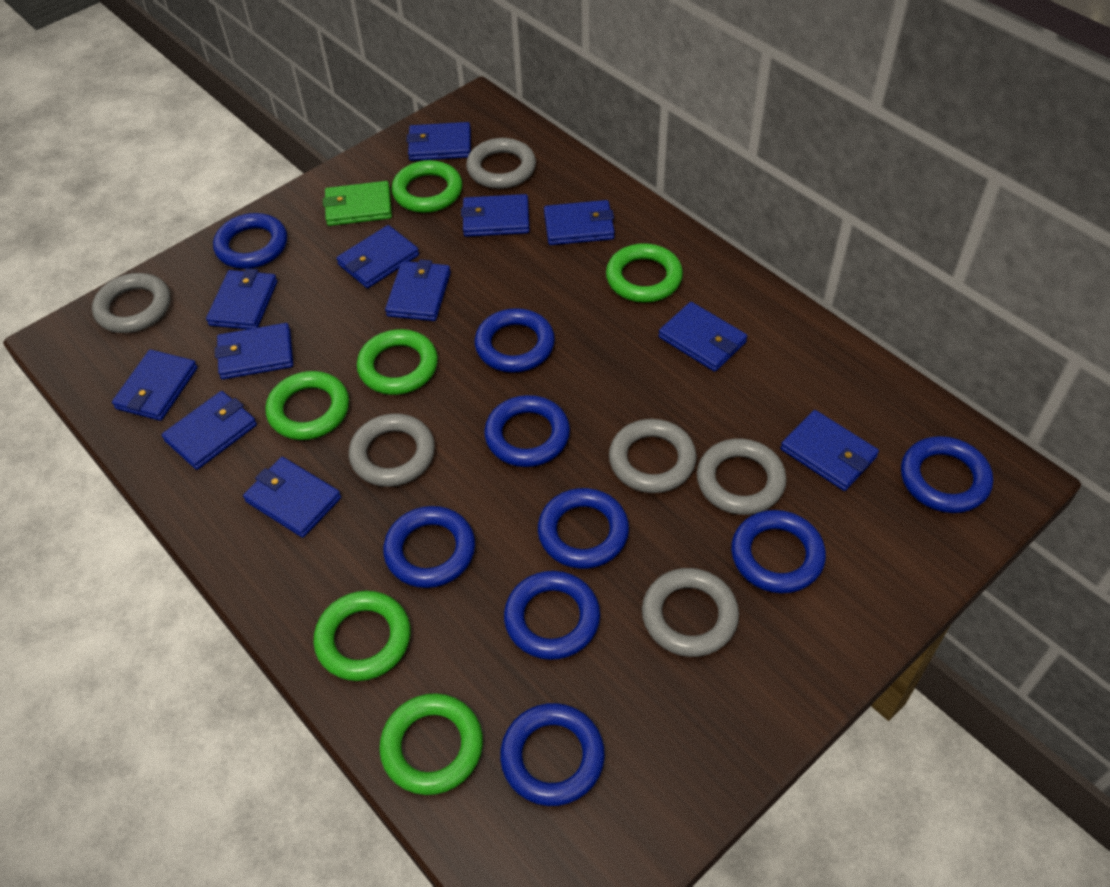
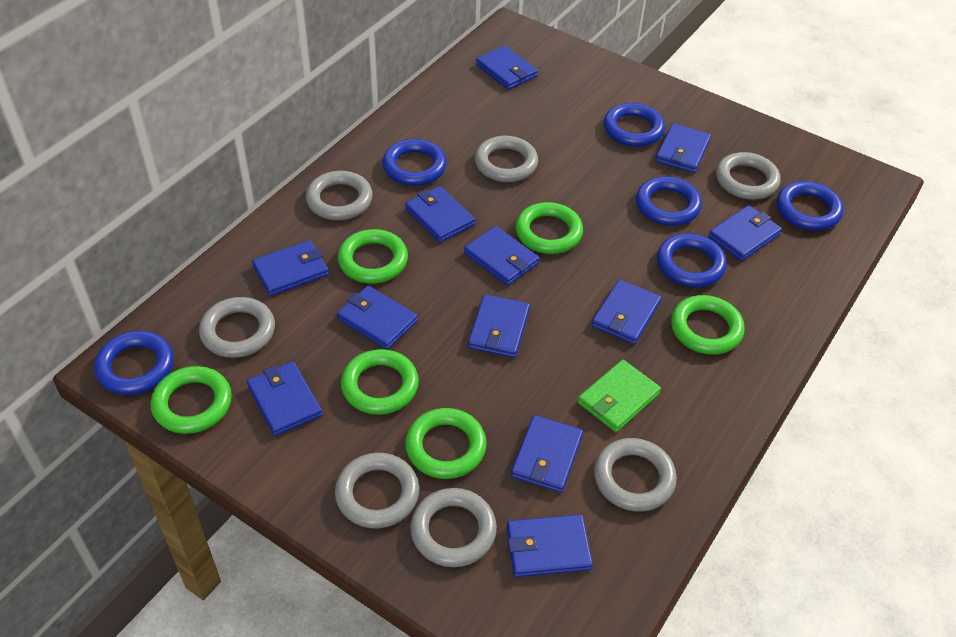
blue ring: [213,213,287,269] [383,506,475,588] [475,308,555,373] [484,395,570,467] [500,703,605,806] [504,571,600,660] [538,488,629,569] [731,510,826,593] [901,436,993,513] = 9 -> [94,331,174,395] [382,139,447,186] [604,103,665,147] [636,176,702,226] [657,233,727,287] [777,181,843,231] = 6
grey ring: [92,273,171,333] [349,414,435,487] [466,138,536,189] [609,419,697,493] [642,568,739,657] [697,439,787,515] = 6 -> [199,297,275,358] [306,171,373,220] [335,453,419,528] [410,488,497,567] [475,136,538,182] [594,438,677,512] [716,152,781,200] = 7

